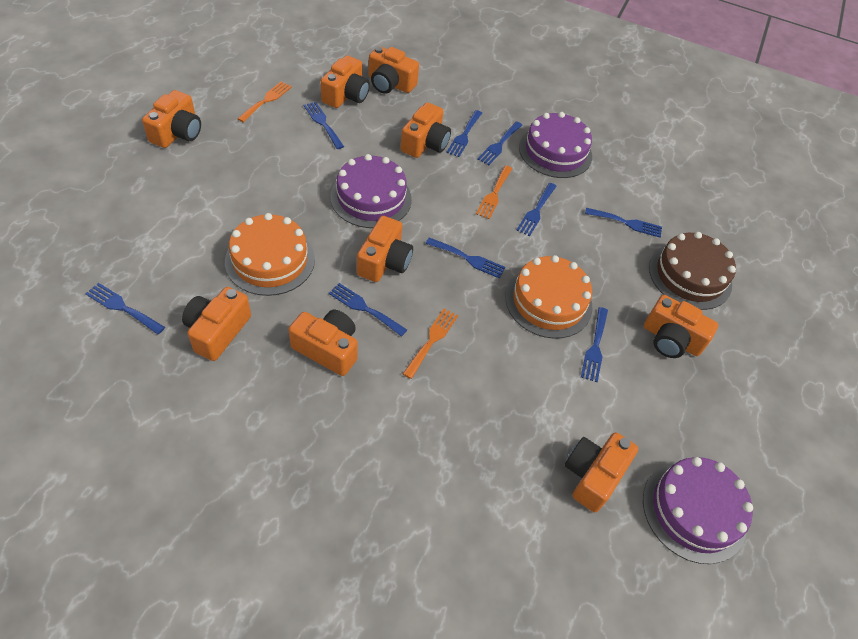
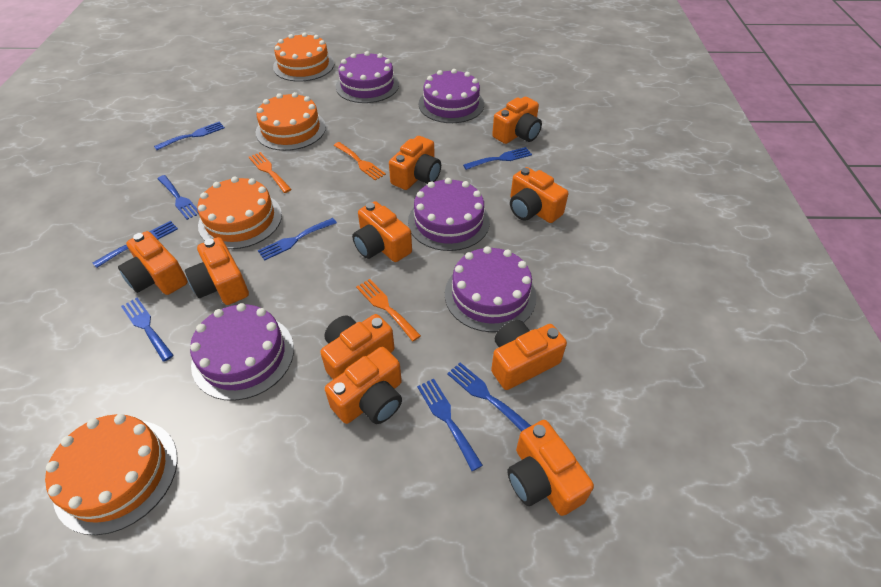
blue fork: [86,283,165,334] [304,102,344,149] [329,283,407,337] [425,237,506,279] [446,110,482,157] [477,121,522,165] [516,183,557,236] [581,307,608,382] [585,208,662,237] = 9 -> [93,221,178,268] [121,298,174,362] [154,121,225,150] [157,175,199,220] [258,218,337,260] [417,379,483,471] [447,362,531,431] [463,147,532,170] = 8
brown cake: [649,232,736,310] = 1 -> none = 0
orange cake: [225,213,315,296] [505,255,593,339] = 2 -> [45,414,178,535] [197,176,282,249] [256,92,326,151] [273,32,334,82] = 4
orange camera: [142,90,201,148] [182,287,251,361] [289,310,358,376] [320,55,370,108] [357,216,413,282] [368,46,419,94] [401,102,451,158] [564,432,638,512] [644,295,718,358] = 9 -> [118,231,188,295] [185,237,249,305] [320,314,394,380] [325,347,402,424] [352,201,412,262] [389,136,441,190] [491,320,567,390] [492,97,542,144] [507,420,594,516] [510,167,568,223] = 10
purple cake: [330,154,412,228] [519,112,592,178] [643,457,753,564] = 3 -> [190,303,294,401] [336,51,399,103] [408,178,490,251] [419,69,484,123] [445,246,537,332] = 5

